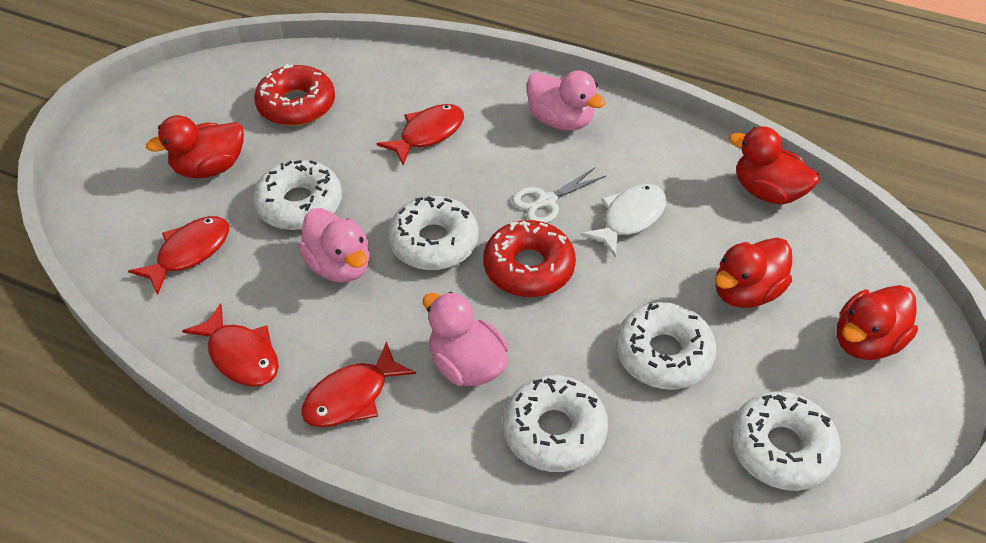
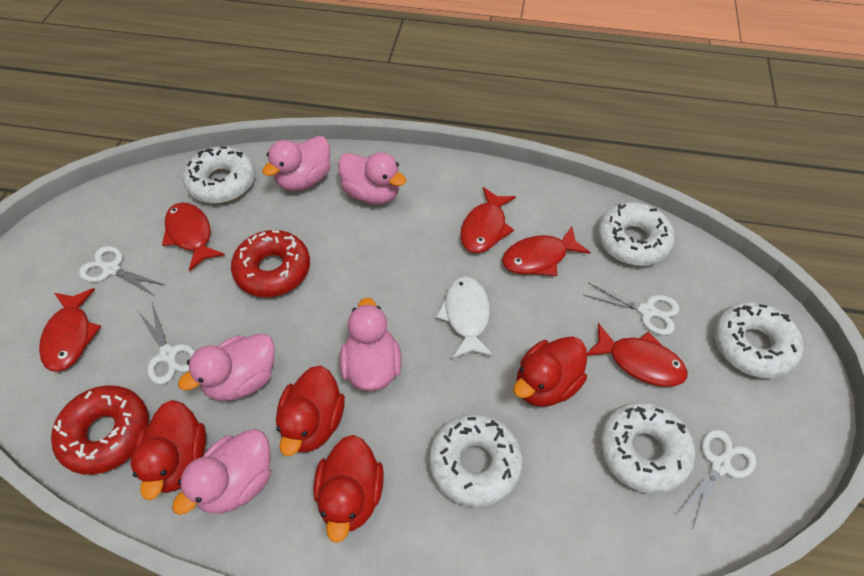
pink duck: [298,208,370,282] [423,292,508,386] [527,70,606,131] = 3 -> [172,429,271,515] [178,333,275,401] [262,136,330,191] [338,152,406,204] [340,298,401,391] = 5
red fish: [128,216,229,295] [182,303,279,387] [301,341,416,427] [376,104,464,165] = 4 -> [39,288,101,372] [162,202,225,271] [460,187,516,253] [502,226,591,276] [587,323,687,387] = 5
white scissors: [512,167,606,223] = 1 -> [79,246,164,296] [138,303,195,384] [583,283,680,335] [678,429,756,528] = 4

